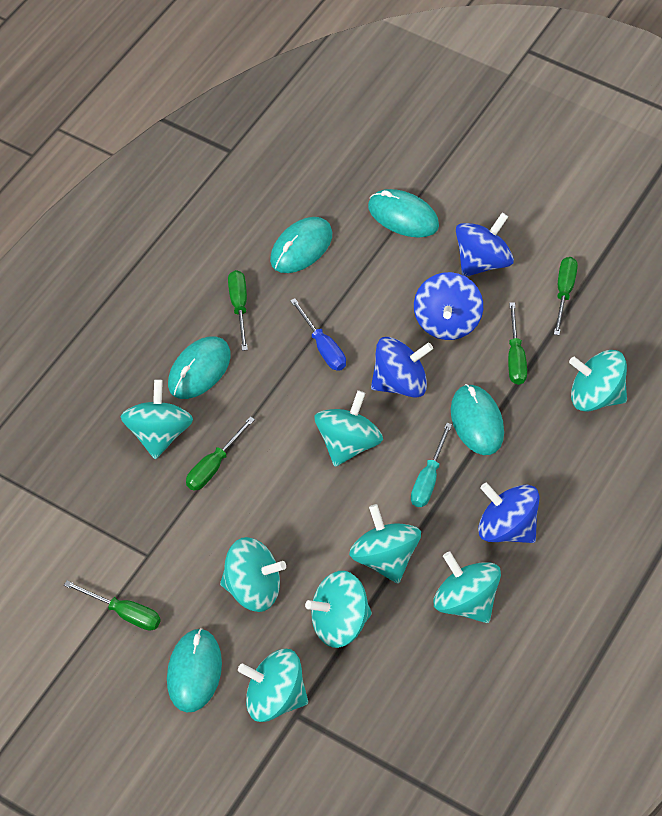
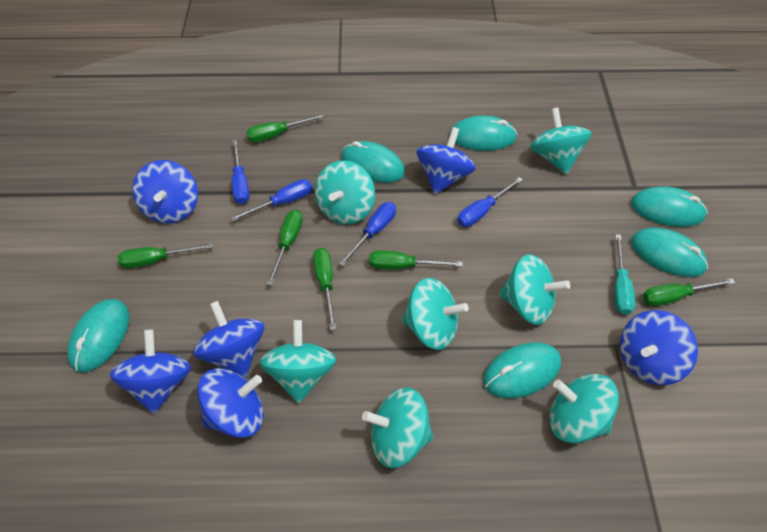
blue screwdriver: [290,298,346,371] = 1 -> [231,179,312,221] [232,139,249,204] [338,202,396,266] [457,177,523,227] = 4
blue spinning top: [371,337,433,397] [414,272,483,340] [456,213,514,277] [478,483,540,543] = 4 -> [110,330,191,414] [132,160,198,224] [193,301,264,378] [197,368,264,438] [416,127,476,194] [620,310,698,385] = 6
green screwdriver: [64,580,161,631] [186,417,255,491] [228,270,248,351] [508,302,527,385] [554,257,578,335] = 5 -> [118,243,213,268] [246,114,325,142] [267,210,303,285] [313,248,336,330] [369,250,463,270] [643,278,735,306] = 6
turquoise mouse: [167,628,222,712] [168,336,231,399] [270,217,332,273] [368,189,439,238] [451,384,504,455] = 5 -> [67,299,129,372] [341,141,405,183] [449,115,517,151] [483,342,561,398] [631,186,708,227] [631,228,708,277] = 6
turquoise spinning top: [121,379,193,459] [220,537,286,612] [238,649,308,722] [305,571,372,648] [315,390,383,467] [349,504,421,584] [433,551,501,623] [569,350,627,411] = 8 -> [259,320,336,403] [315,160,375,224] [362,388,433,468] [402,278,469,350] [499,254,570,325] [530,107,592,174] [549,374,619,443] = 7

